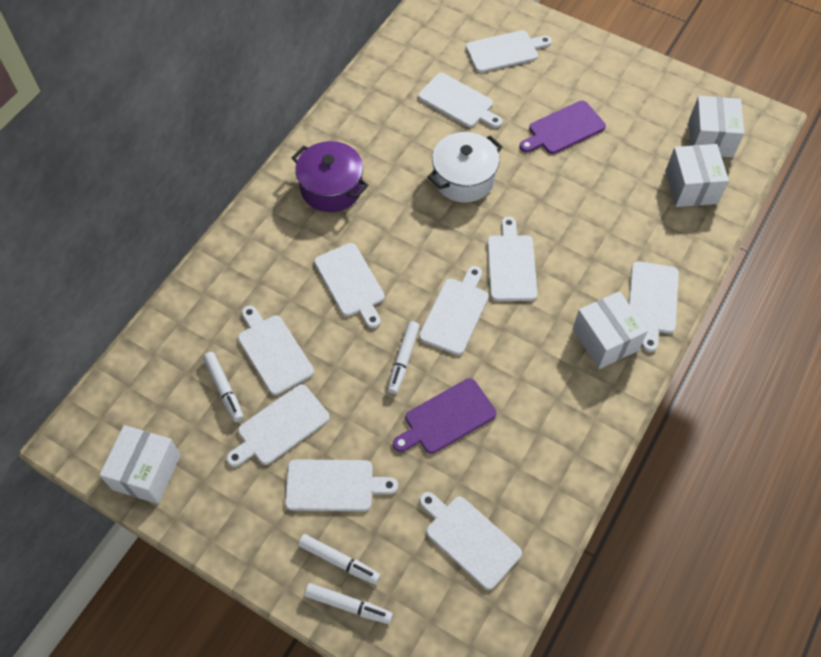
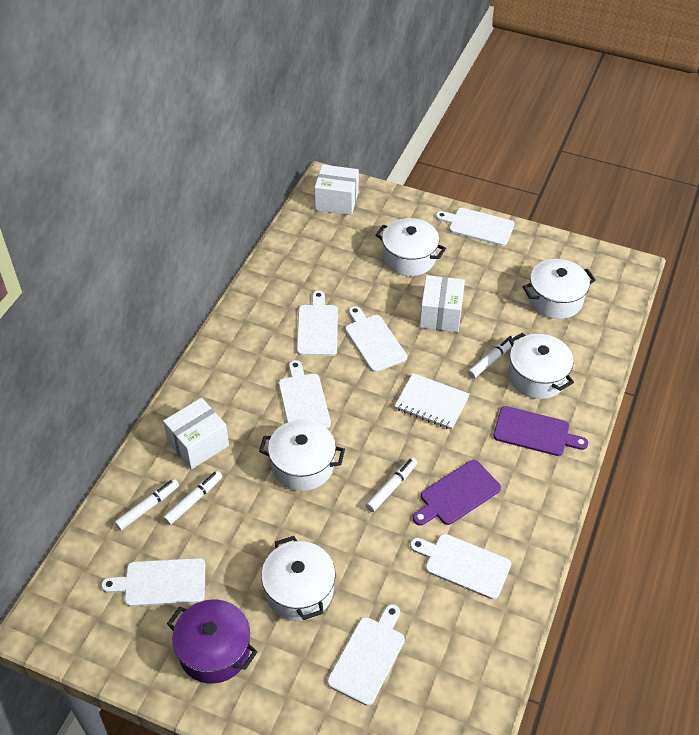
white box: [99,425,181,504] [573,291,648,369] [665,144,729,207] [689,96,744,158] = 4 -> [163,398,229,469] [314,164,359,215] [420,275,465,332] = 3
white cutting board: [227,384,330,467] [238,306,314,395] [285,459,398,511] [314,243,385,328] [418,73,502,128] [419,266,489,355] [419,492,522,590] [466,30,552,73] [487,217,537,301] [629,261,679,352] = 10 -> [101,558,205,607] [279,360,331,428] [297,291,338,356] [327,604,405,706] [345,306,407,372] [410,534,511,599] [436,208,515,246] = 7
white notebook: none = 0 -> [395,373,470,430] = 1
white pot: [428,132,503,202] = 1 -> [259,420,345,491] [261,536,336,621] [375,218,446,276] [508,333,574,399] [522,259,596,319] = 5

